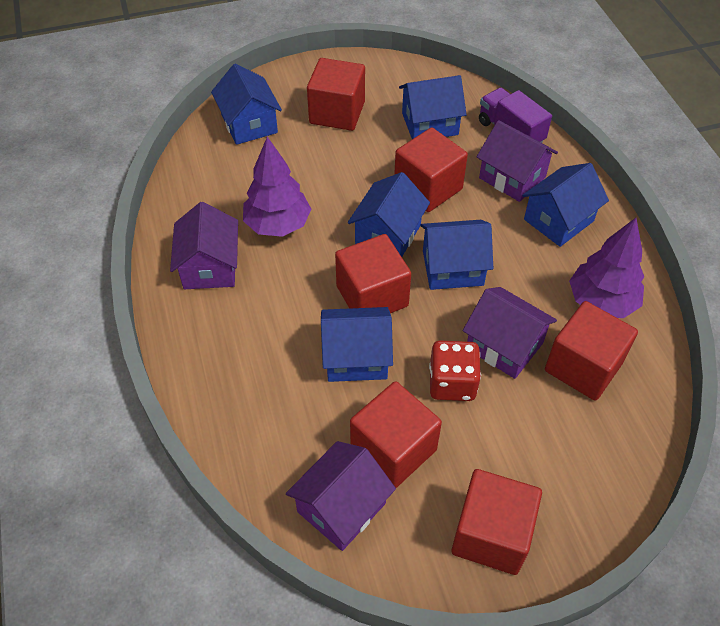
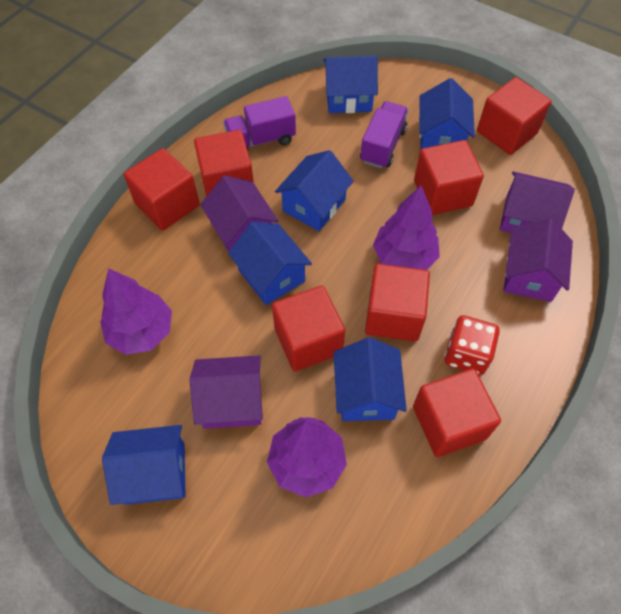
purple tree: [243,137,311,237] [569,218,644,318] = 2 -> [100,268,172,355] [267,417,347,498] [373,185,440,270] = 3
purple truck: [479,88,552,143] = 1 -> [223,96,296,150] [360,101,408,169] = 2
red cube: [307,58,365,131] [335,234,411,313] [350,381,442,488] [394,128,468,212] [451,469,542,575] [545,301,638,401] = 6 -> [124,148,200,231] [194,130,254,197] [272,285,345,371] [365,264,430,342] [413,369,501,457] [414,140,484,215] [477,77,551,155] = 7

